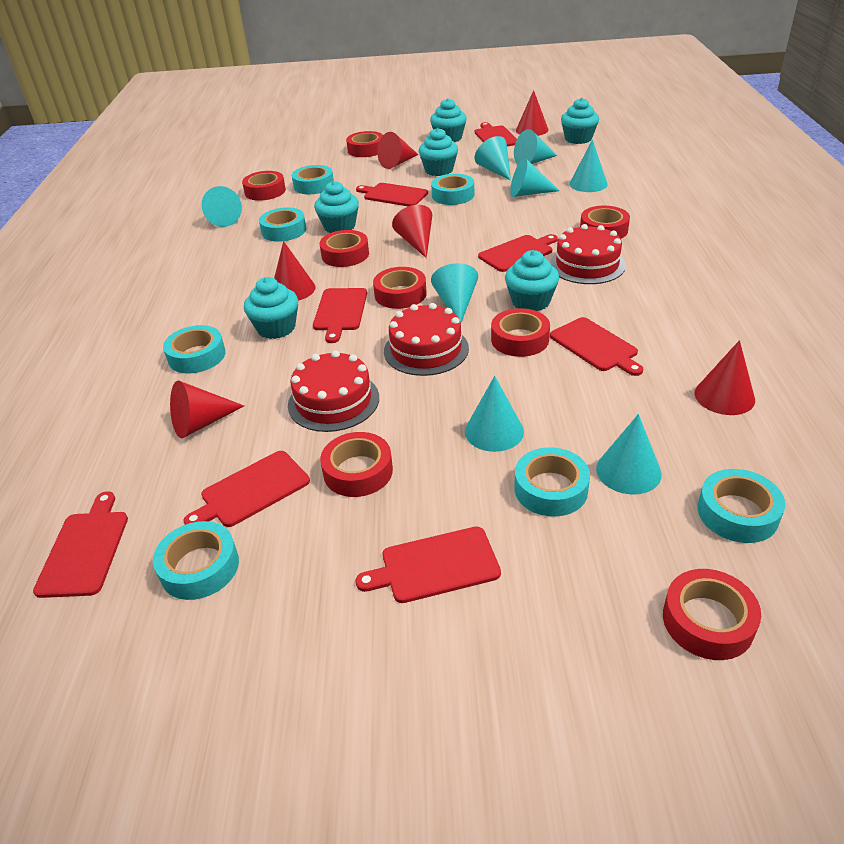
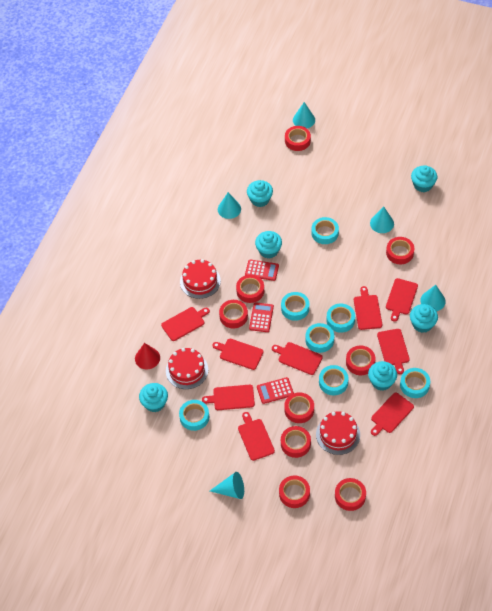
red calculator: none = 0 -> [245,260,279,281] [249,302,274,332] [257,377,294,404] = 3
red cone: [170,381,244,439] [274,241,316,300] [377,132,419,169] [392,205,432,258] [516,90,548,136] [695,340,755,415] = 6 -> [135,343,160,370] = 1
red cutting board: [33,491,128,598] [183,451,310,527] [313,288,367,343] [356,183,428,206] [356,527,501,603] [475,122,517,146] [478,234,558,272] [550,317,643,376] = 8 -> [161,307,210,341] [202,385,255,410] [212,339,263,370] [238,412,275,461] [272,342,323,375] [354,286,382,330] [371,393,414,436] [377,329,410,374] [386,278,418,322] = 9
red tape: [242,171,286,201] [319,230,369,267] [320,432,393,497] [346,131,383,157] [373,267,427,309] [491,308,550,357] [580,206,630,239] [663,569,761,660] = 8 -> [219,300,248,328] [236,275,264,303] [279,476,310,508] [281,426,311,458] [284,392,314,423] [285,126,311,151] [335,478,366,511] [346,345,375,375] [386,237,414,264] = 9
turquoise cone: [202,186,242,227] [431,263,478,322] [465,376,524,452] [475,136,511,181] [510,158,559,197] [514,129,557,165] [569,139,608,192] [596,414,661,495] = 8 -> [210,472,244,499] [218,192,241,219] [293,102,315,128] [370,207,394,233] [420,285,446,311] = 5

